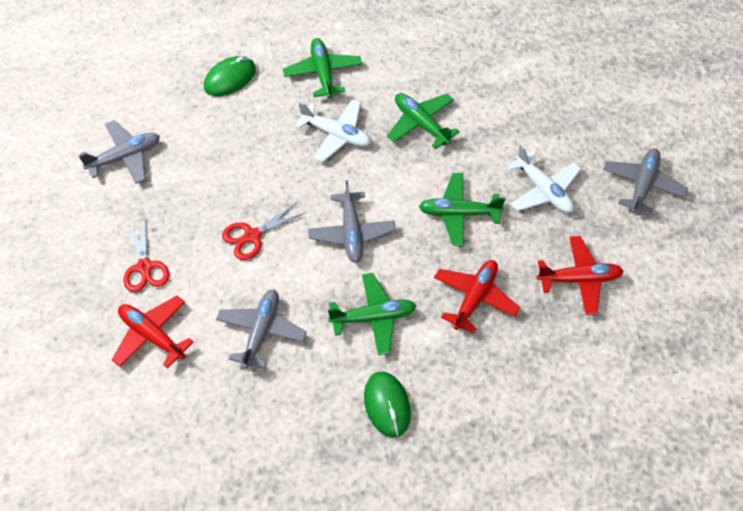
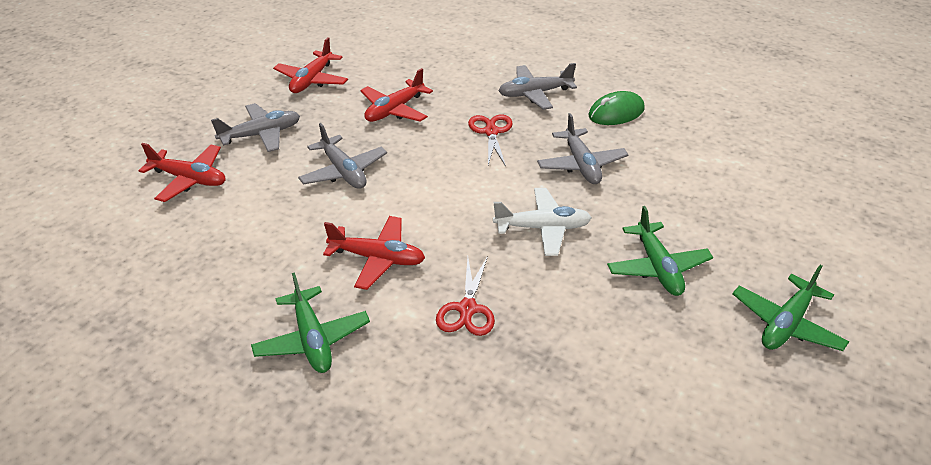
green mouse: [204,56,256,96] [364,372,411,438] = 2 -> [589,91,645,125] = 1
green plane: [283,38,362,99] [328,273,416,355] [387,93,460,149] [419,173,505,246] = 4 -> [251,272,370,373] [607,206,713,296] [733,265,849,351] = 3
red plane: [112,296,194,368] [434,260,520,334] [537,236,623,315] = 3 -> [139,143,225,202] [273,37,348,93] [323,216,425,290] [360,68,433,122] = 4
white plane: [295,99,371,162] [507,145,581,213] = 2 -> [493,188,592,256] = 1

